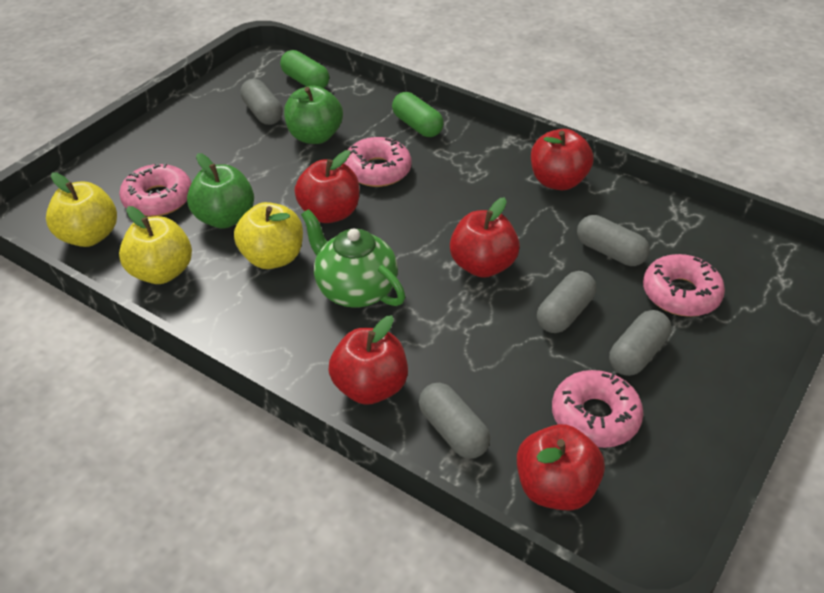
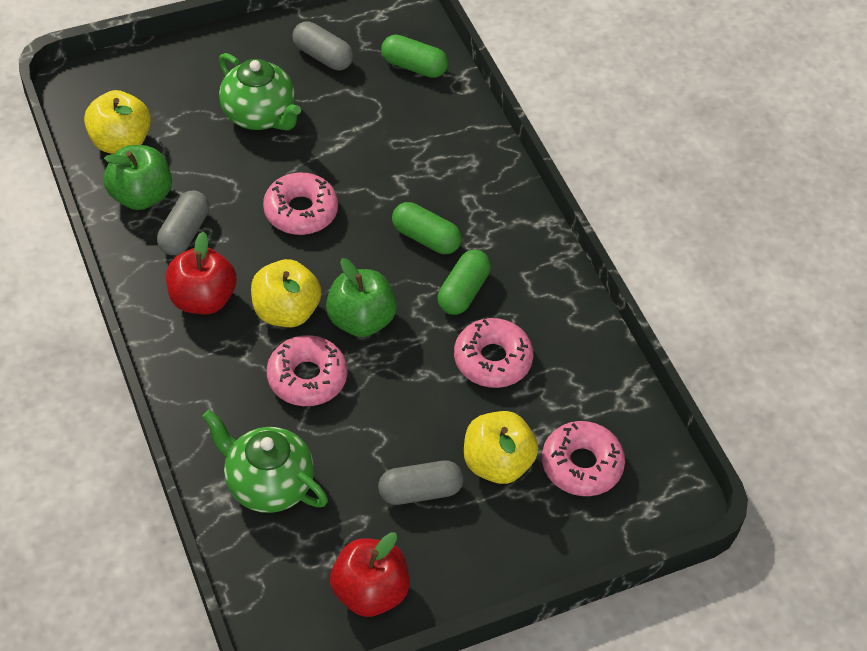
green capsule: [280,50,329,88] [392,92,444,137] = 2 -> [381,34,448,78] [392,202,462,254] [438,250,491,315] = 3
green teapot: [301,209,405,308] = 1 -> [202,410,328,513] [219,53,301,130] = 2
grey capsule: [240,79,283,125] [419,383,490,459] [537,271,596,333] [577,215,650,266] [609,310,671,376] = 5 -> [157,191,209,255] [292,21,354,70] [378,461,464,505] = 3
red apple: [295,150,359,223] [328,315,408,405] [450,197,520,278] [517,424,605,511] [531,129,594,190] = 5 -> [166,232,237,314] [330,532,410,617] = 2

